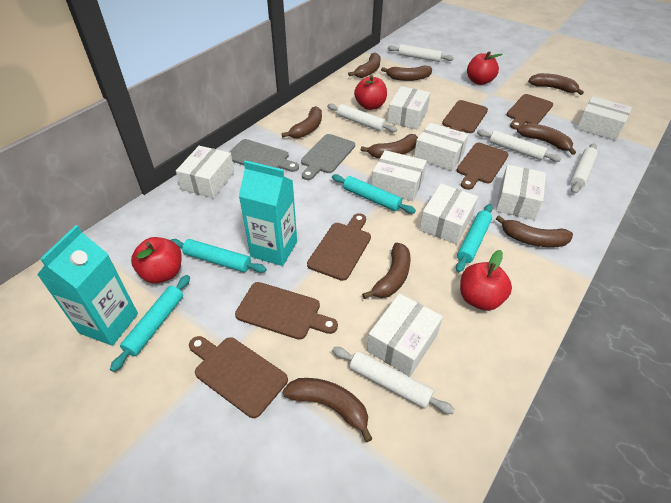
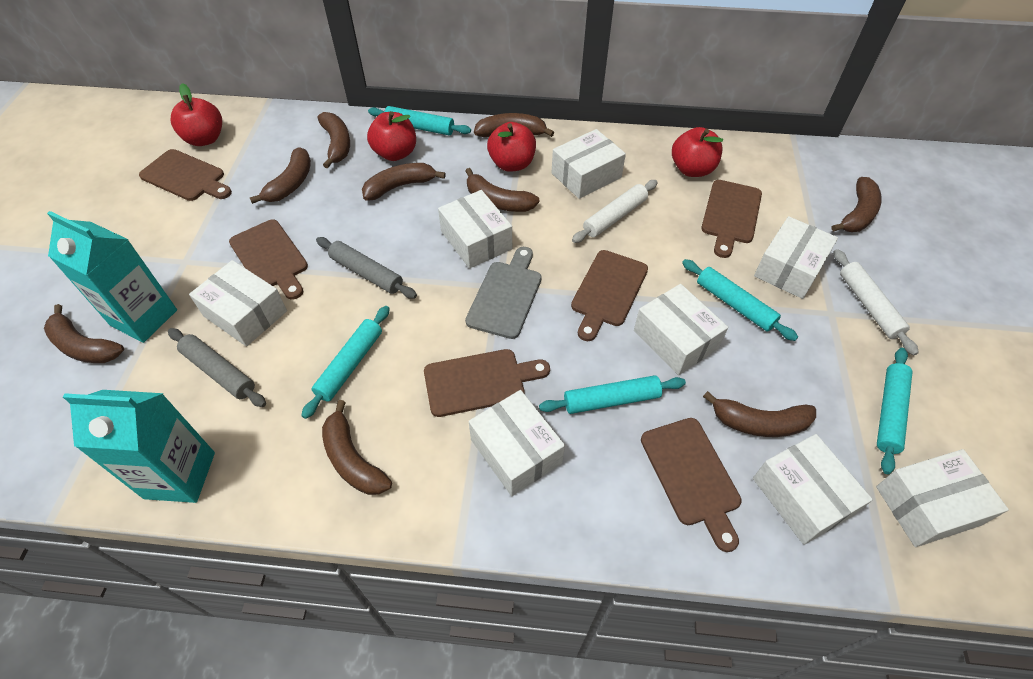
grey cutting board: [229,139,299,172] [301,134,355,180] = 2 -> [465,247,542,339] = 1
grey rolling pin: none = 0 -> [168,328,266,407] [316,237,417,299] = 2
turquoise rolling pin: [110,275,190,372] [171,239,267,273] [332,174,416,214] [456,204,493,272] = 4 -> [301,306,390,419] [368,106,471,135] [539,375,686,414] [682,259,798,341] [877,348,913,474] = 5
white rolling pin: [327,104,397,132] [332,347,455,414] [388,44,454,62] [477,129,562,162] [570,143,598,194] = 5 -> [572,180,658,243] [834,249,919,355] = 2

